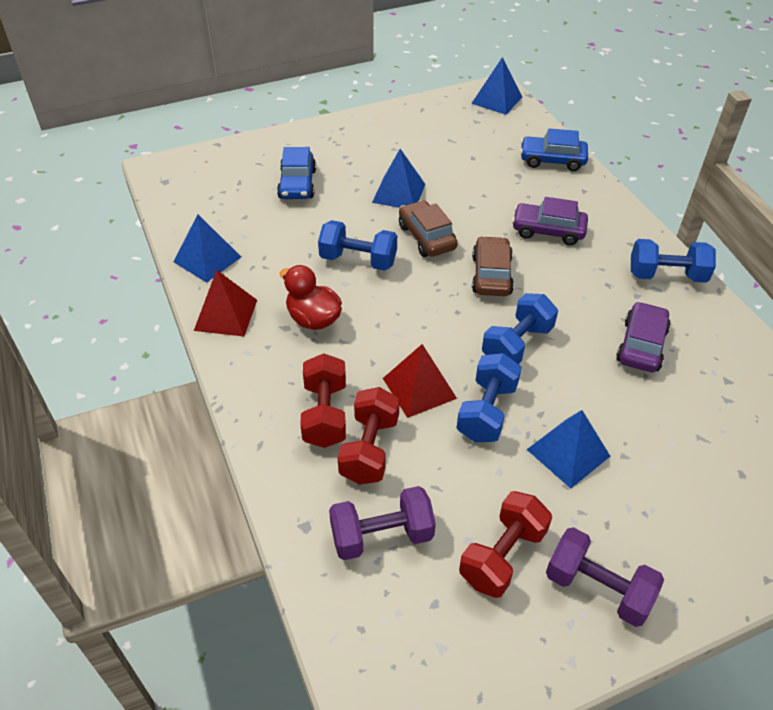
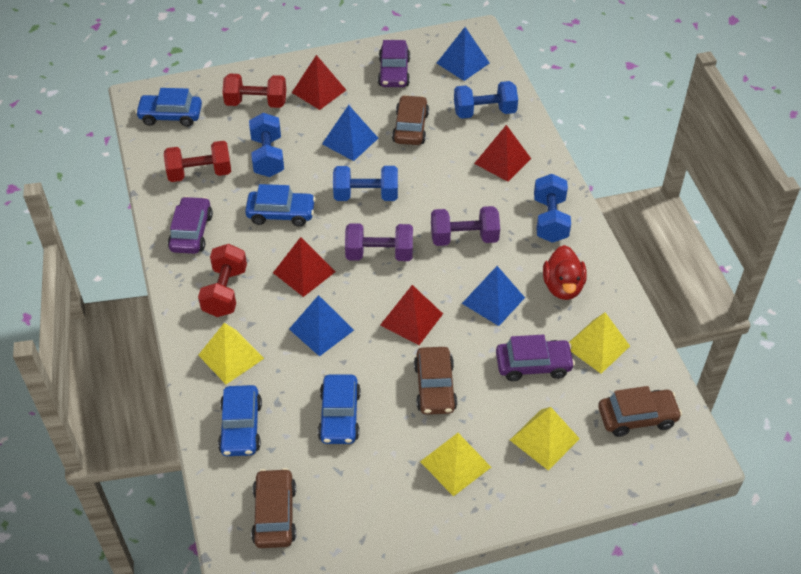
blue car: [277,147,316,199] [520,128,588,171] = 2 -> [135,88,202,127] [218,385,262,456] [245,184,316,227] [318,375,361,444] = 4
brown car: [399,200,458,257] [472,236,514,296] = 2 -> [251,468,296,548] [392,95,429,145] [414,347,457,415] [598,386,682,437] = 4
purple car: [512,197,588,245] [616,301,671,372] = 2 -> [168,196,213,254] [378,40,410,87] [496,335,575,381] = 3
red pyramid: [194,270,257,337] [383,344,457,418] = 2 -> [273,237,336,297] [292,55,346,110] [380,285,443,345] [474,125,531,182] = 4
yellow pyramid: none = 0 -> [198,323,264,384] [420,433,491,497] [510,407,580,470] [568,312,630,374] = 4

